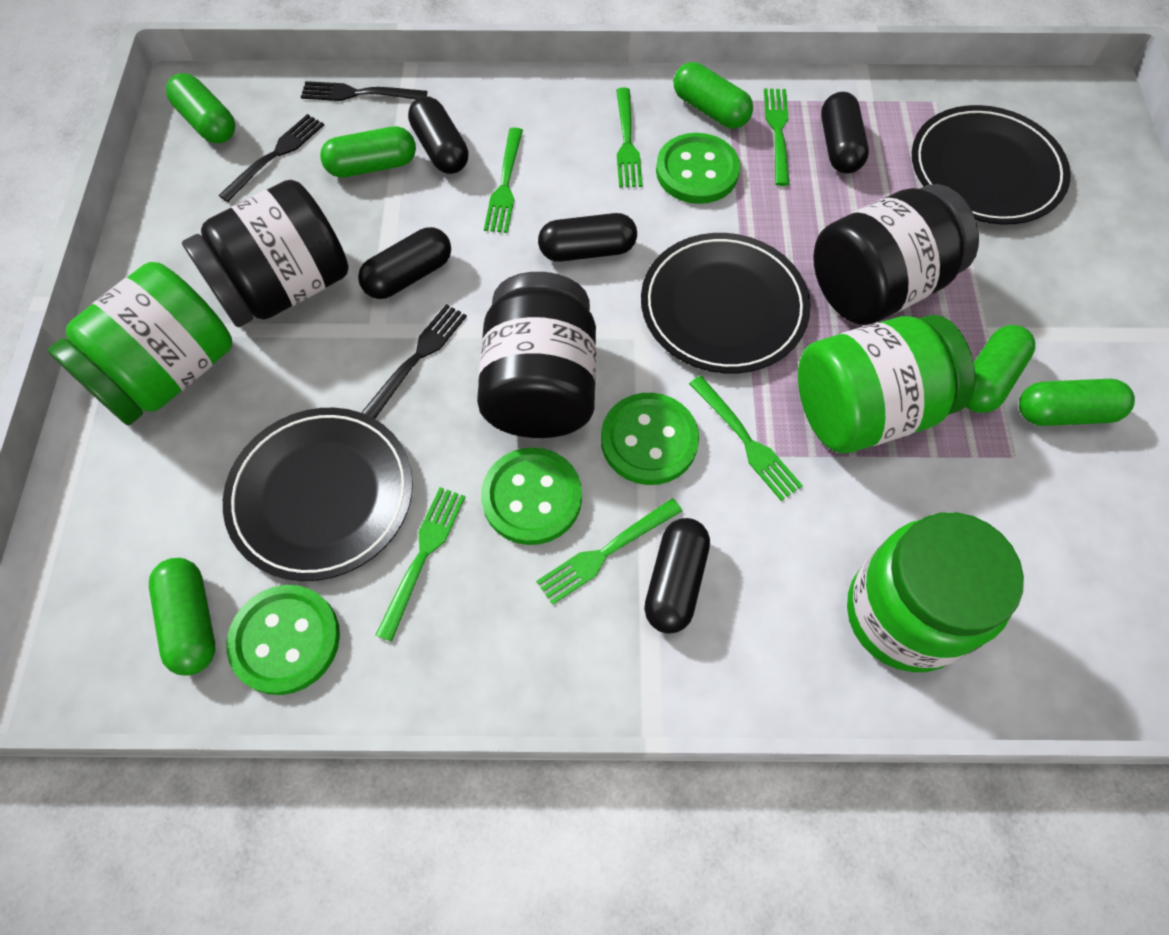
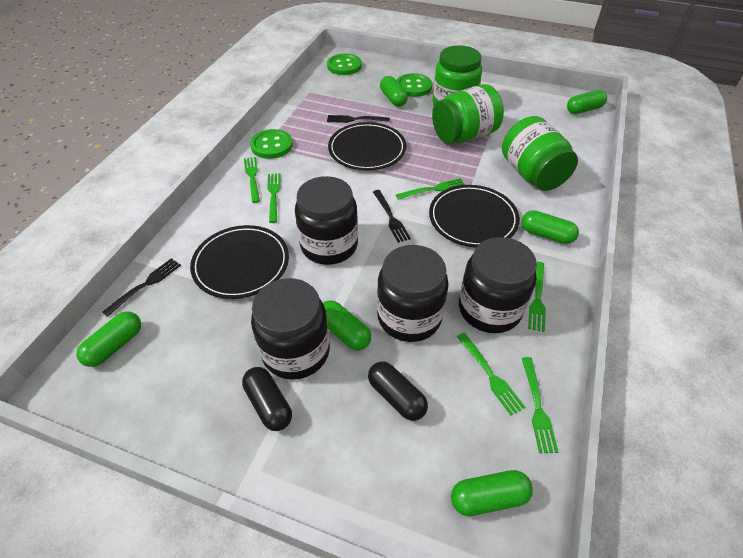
black capsule: [358,227,451,299] [408,96,468,174] [538,213,637,262] [644,518,710,634] [821,92,869,173] = 5 -> [242,367,292,431] [368,361,428,421] = 2
black jar: [182,180,349,327] [477,272,596,438] [813,184,979,325] = 3 -> [251,278,330,380] [295,176,358,265] [377,245,449,342] [459,237,537,333] = 4
green button: [226,585,340,695] [481,447,582,545] [601,393,699,485] [656,133,740,204] = 4 -> [250,129,293,159] [327,54,362,75] [396,73,432,97] = 3

